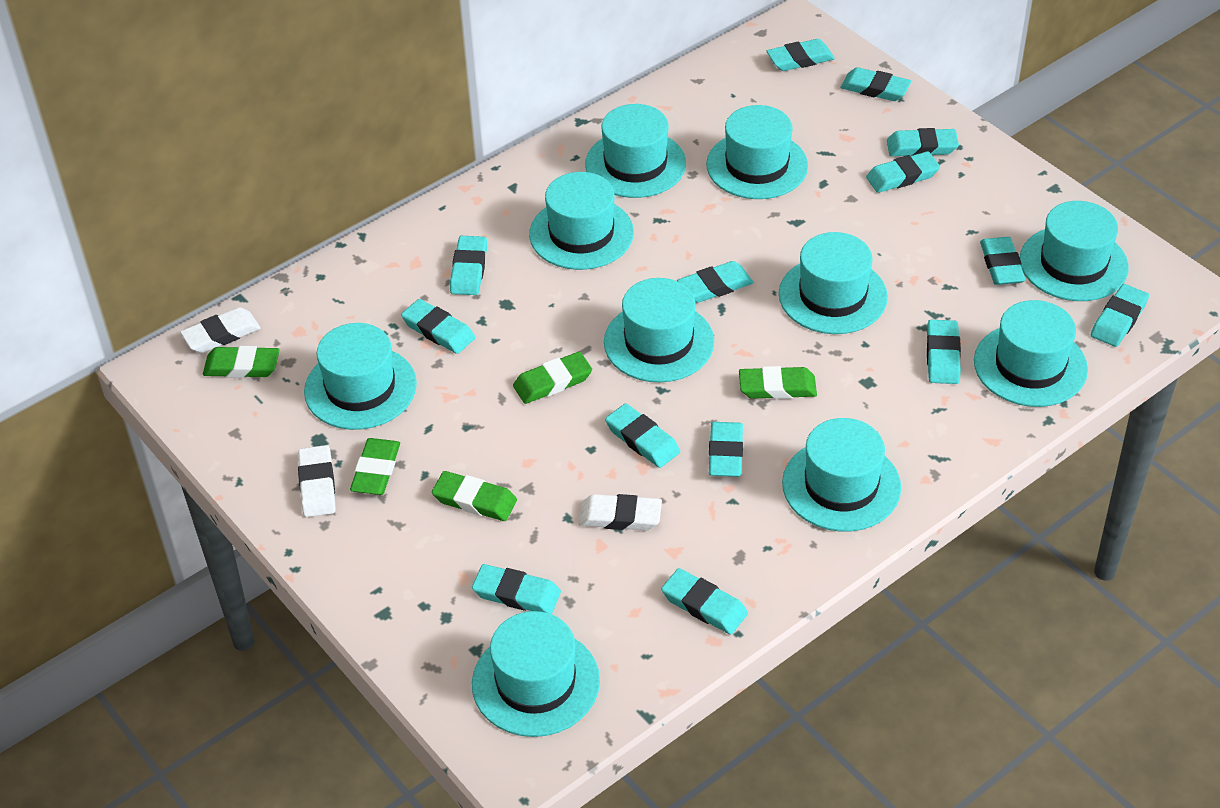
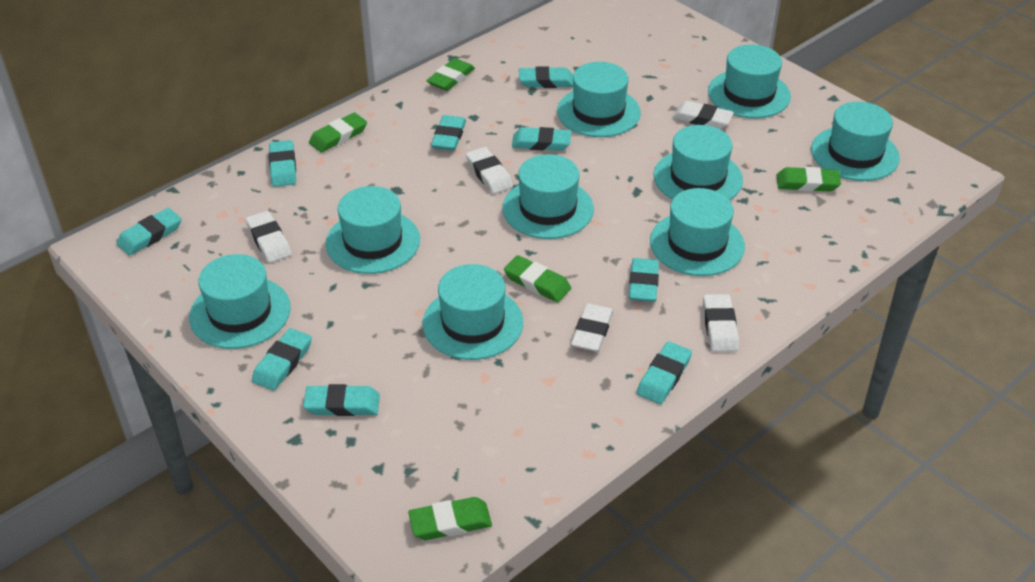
turquoise eraser: [401,299,475,354] [450,236,487,295] [472,564,561,614] [605,403,680,468] [661,568,748,635] [677,261,753,303] [709,422,743,477] [766,39,835,71] [840,67,911,101] [866,151,940,193] [887,128,959,156] [927,320,961,384] [980,237,1026,285] [1091,284,1149,347] = 14 -> [117,208,182,256] [252,328,312,390] [269,140,296,187] [303,384,380,416] [431,115,466,151] [512,127,572,151] [519,67,573,88] [629,258,659,302] [637,341,692,404] = 9
turquoise hat: [304,323,417,430] [472,611,600,737] [529,172,634,270] [585,104,686,198] [604,278,714,382] [706,105,808,199] [779,232,888,334] [782,418,901,532] [974,300,1088,407] [1020,201,1129,301] = 10 -> [189,254,291,349] [326,186,420,274] [422,264,523,360] [502,154,594,239] [557,62,641,137] [650,188,745,276] [654,125,743,200] [708,44,791,118] [811,102,900,181] = 9
white eraser: [180,307,261,353] [298,445,336,517] [579,494,662,530] = 3 -> [246,211,291,263] [466,147,513,194] [571,303,614,352] [673,101,734,129] [703,294,739,352] = 5

